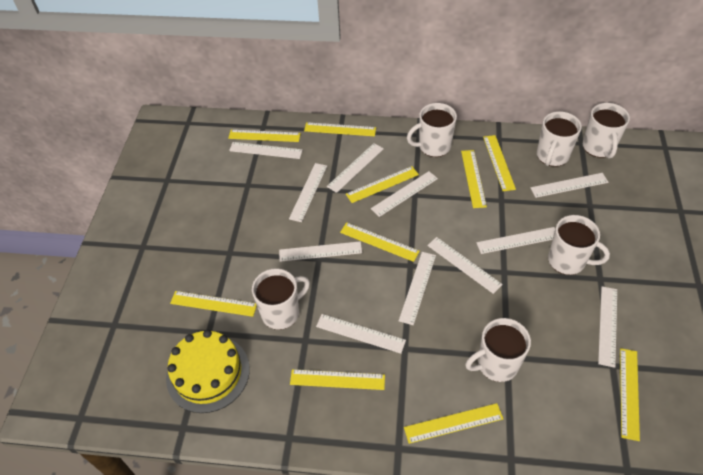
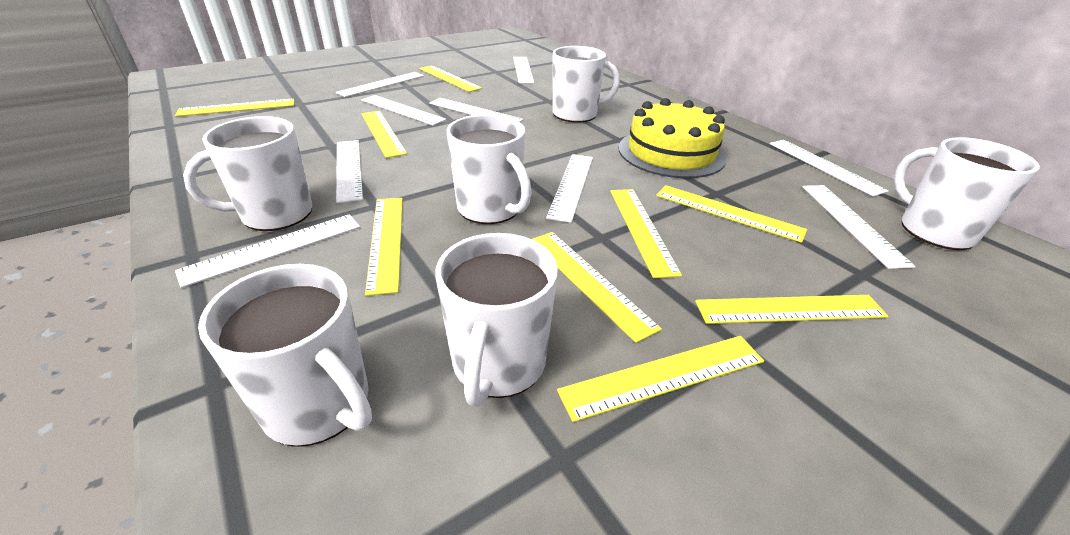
white ruler: [229,142,303,159] [279,241,362,262] [289,163,327,222] [316,314,406,354] [327,143,384,193] [371,171,438,217] [399,252,436,325] [427,237,503,294] [476,227,555,254] [530,173,608,198] [598,286,617,368] = 11 -> [175,214,360,288] [336,72,424,97] [336,140,363,203] [361,95,446,126] [429,98,523,122] [513,57,534,83] [546,154,593,223] [770,140,888,197] [802,185,916,269] = 9
yellow ruler: [170,291,257,317] [228,130,301,142] [290,369,385,390] [304,122,376,136] [340,222,420,262] [346,166,419,203] [404,403,503,444] [461,150,487,208] [483,135,516,191] [620,348,640,441] = 10 -> [175,99,294,116] [361,111,407,158] [365,198,403,296] [419,65,482,92] [532,232,662,343] [557,336,764,422] [610,189,682,278] [656,185,807,243] [695,295,888,324] = 9

